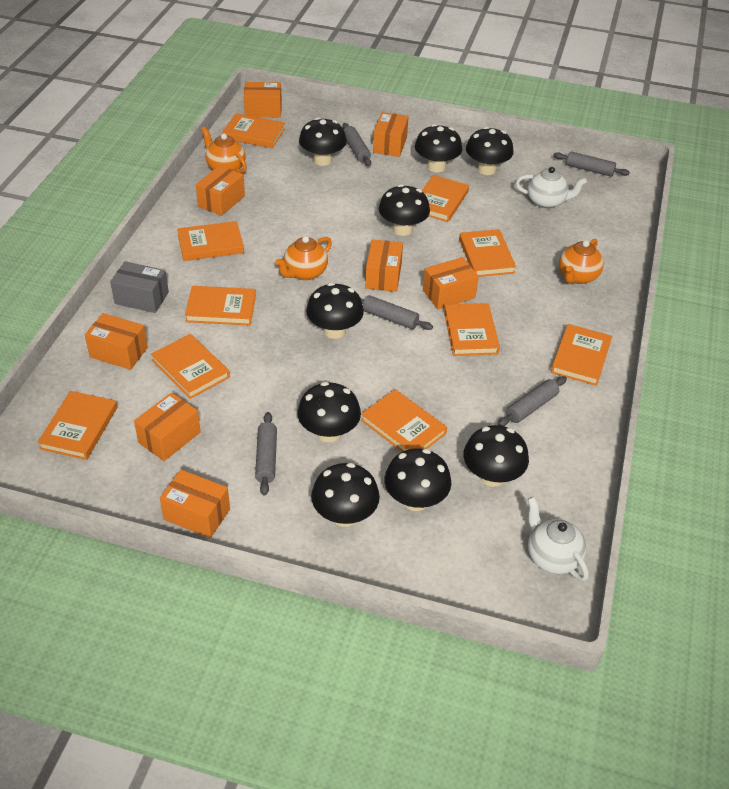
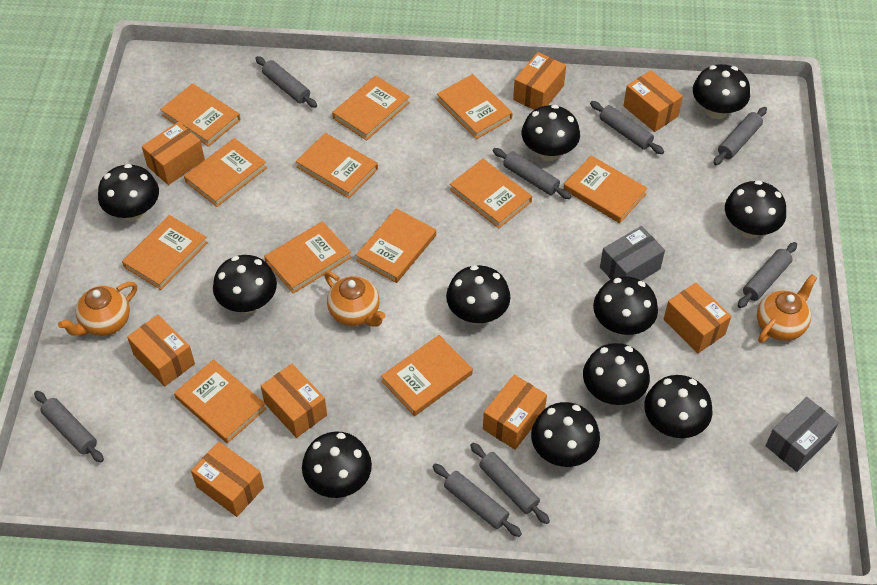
black mushroom: [297,382,361,442] [299,117,347,166] [306,283,364,339] [311,463,380,527] [379,184,430,236] [384,448,451,511] [415,124,462,173] [464,425,529,487] [466,127,514,175] = 9 -> [98,164,159,221] [213,255,277,313] [302,431,372,498] [446,265,510,324] [522,105,580,161] [531,402,600,467] [583,343,650,405] [593,277,658,336] [644,375,712,438] [693,64,750,119] [725,180,786,238] = 11
grey box: [110,261,169,313] = 1 -> [600,226,665,281] [766,397,839,472] = 2
grey rolling pin: [255,412,277,496] [343,123,371,166] [361,295,433,330] [498,376,567,426] [553,151,630,177] = 5 -> [34,391,104,462] [255,56,317,108] [432,464,522,537] [470,443,550,524] [493,148,571,199] [590,101,664,154] [713,107,767,165] [738,242,797,308] = 8
orange book: [37,391,117,460] [151,334,230,399] [177,221,244,261] [185,286,256,325] [222,113,285,148] [361,389,447,452] [422,175,469,222] [444,303,500,356] [459,229,516,277] [551,324,612,386] = 10 -> [122,215,208,290] [160,83,240,147] [174,359,266,443] [184,138,267,207] [264,221,351,293] [296,133,378,198] [332,76,410,140] [356,208,436,283] [381,335,473,416] [437,74,513,139] [450,159,532,228] [563,155,648,223] = 12
white teapot: [516,167,587,209] [528,497,589,581] = 2 -> none = 0

